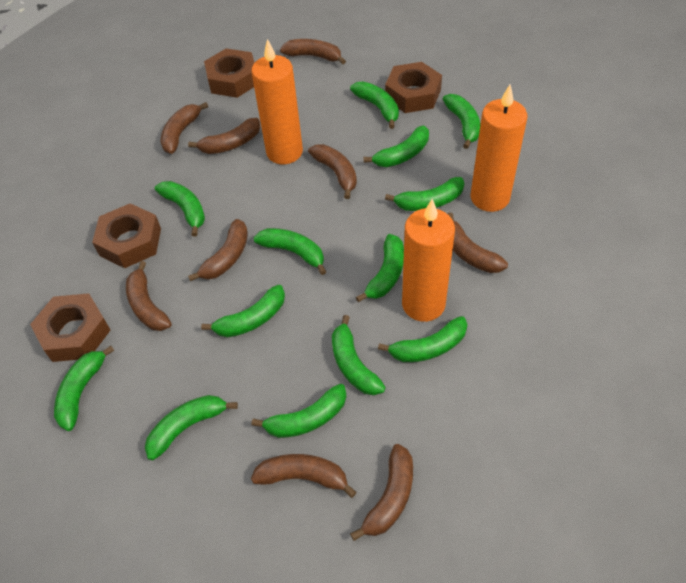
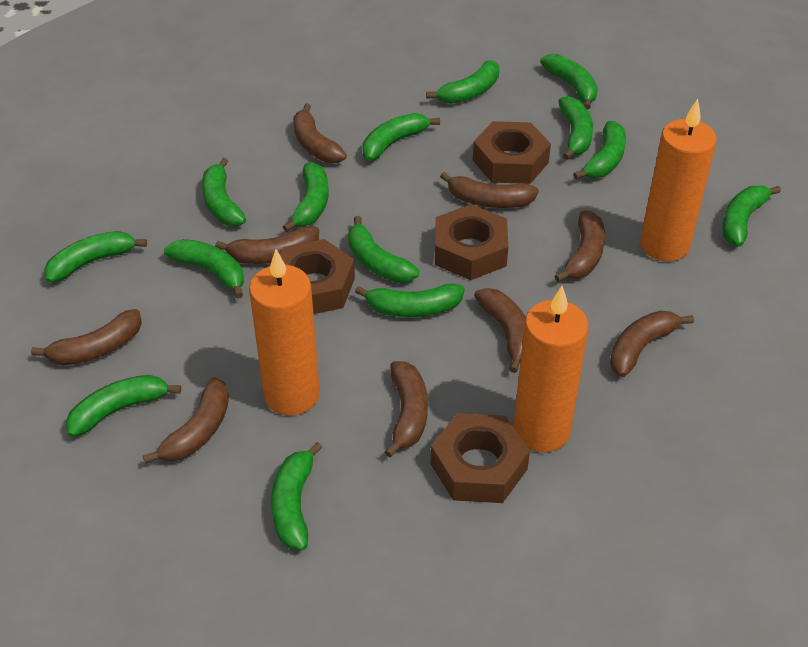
green banana: [54,346,115,431] [145,395,238,460] [155,181,205,237] [201,285,285,337] [252,384,346,438] [254,228,326,275] [332,315,386,395] [350,82,399,129] [356,234,404,302] [364,125,429,167] [378,316,467,362] [385,177,464,211] [443,94,480,149] = 13 -> [44,231,147,283] [66,375,181,437] [164,239,244,299] [202,158,246,226] [271,442,322,550] [283,162,329,232] [348,216,419,283] [355,283,465,317] [363,113,440,161] [426,60,499,104] [540,54,598,110] [558,96,593,160] [573,121,626,179] [722,186,781,247] = 14

